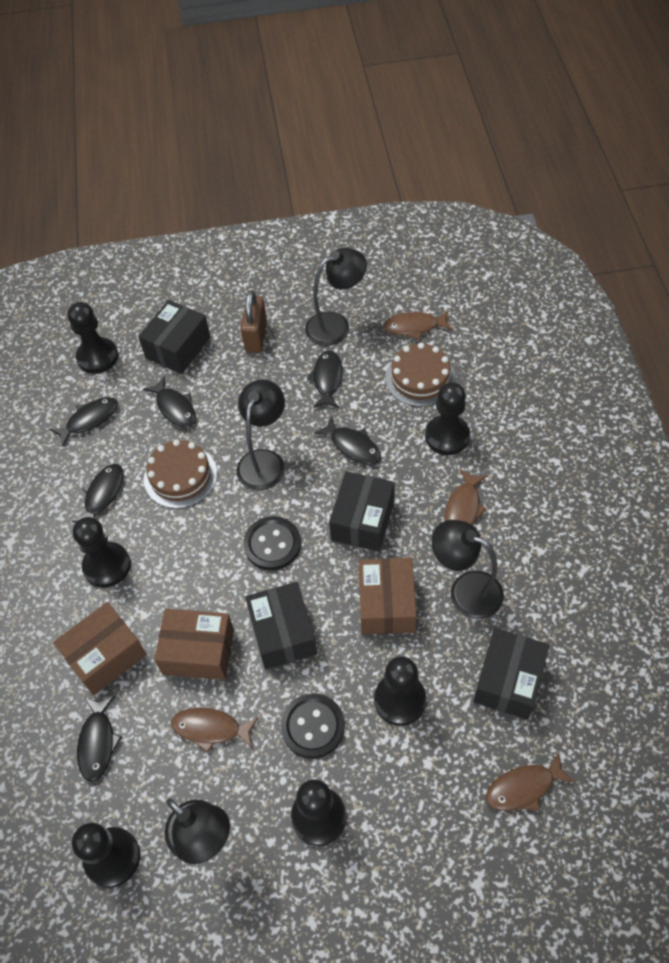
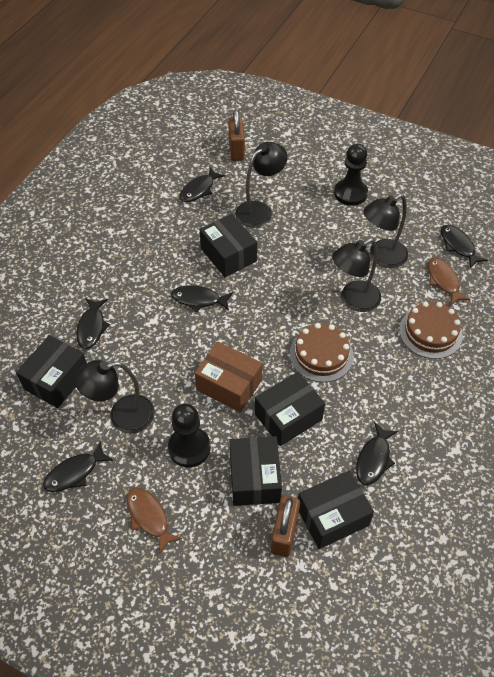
black box: [138,300,211,374] [245,582,317,669] [329,471,395,552] [473,628,550,720] = 4 -> [16,335,87,408] [199,214,257,277] [229,436,282,506] [255,372,325,446] [298,471,374,549] = 5
black button: [243,516,301,570] [281,693,345,759] = 2 -> none = 0
black pawn: [67,302,118,374] [72,823,140,888] [73,517,131,588] [291,779,346,846] [374,656,426,726] [425,382,470,455] = 6 -> [168,403,211,467] [334,144,368,206] = 2
brown box: [53,602,147,695] [154,609,234,680] [359,558,417,634] = 3 -> [195,342,262,412] = 1
brown fish: [171,707,258,753] [383,311,452,340] [445,469,487,525] [486,751,575,811] = 4 -> [127,488,183,555] [428,258,471,306] = 2
brown padlock: [241,290,267,353] = 1 -> [228,109,245,161] [271,495,300,557] = 2

